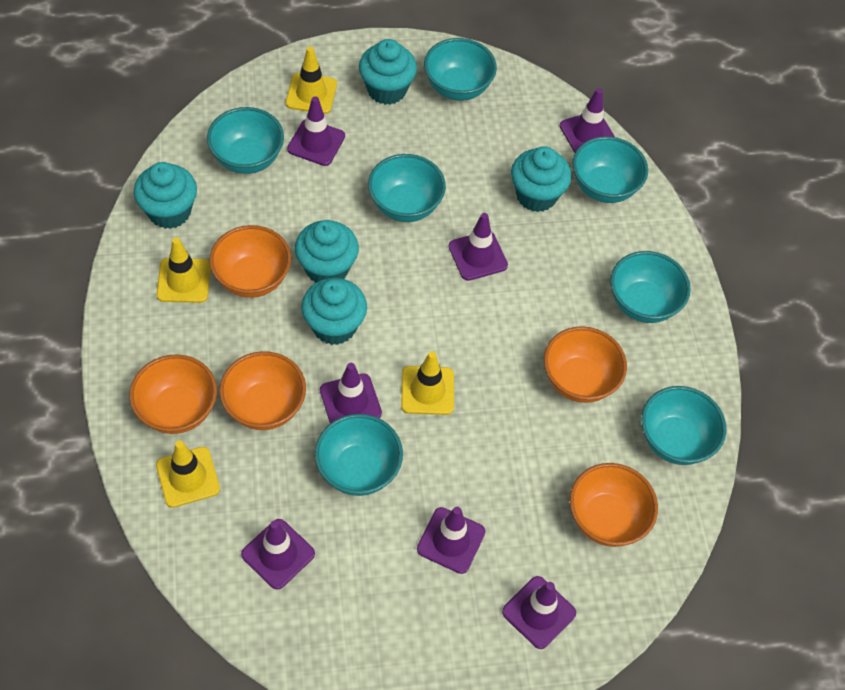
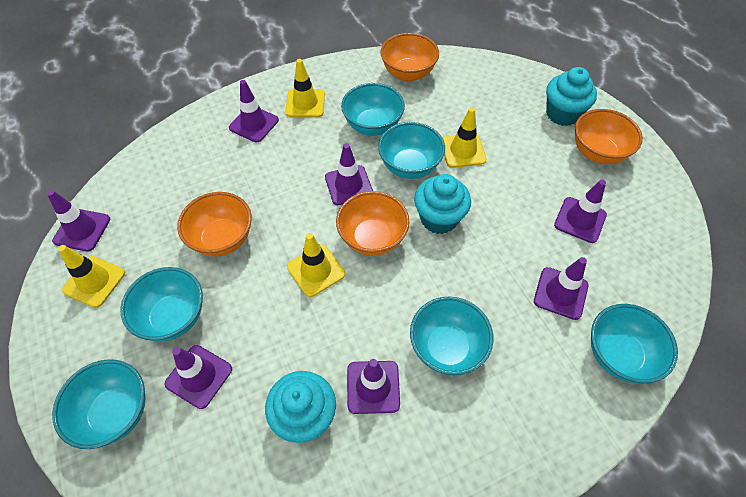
orange bowl: [129,354,217,434] [209,225,291,298] [219,351,306,430] [544,326,627,403] [570,463,658,547] = 5 -> [177,192,252,257] [336,191,410,256] [380,33,439,81] [575,109,643,164] = 4
turquoise bowl: [207,107,284,174] [315,414,403,496] [368,154,446,222] [424,38,497,101] [572,136,648,203] [610,251,691,323] [641,386,726,465] = 7 -> [52,359,146,449] [120,267,203,341] [341,83,405,136] [378,122,445,179] [410,297,493,375] [591,304,678,383] = 6
turquoise cupcake: [134,162,197,229] [295,220,359,283] [301,278,367,345] [359,39,417,105] [511,146,571,212] = 5 -> [265,371,336,443] [414,174,471,234] [546,67,597,126] = 3

